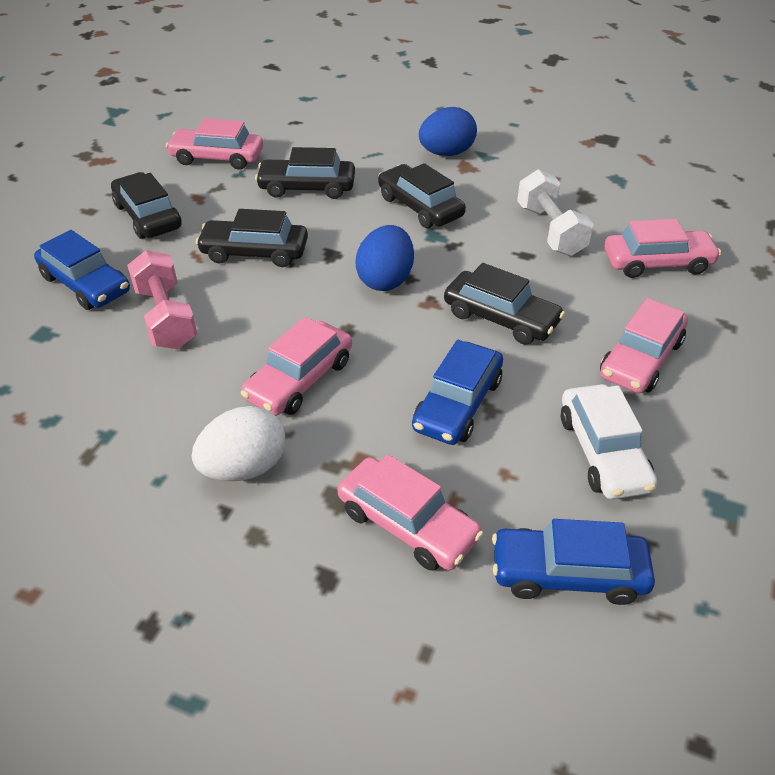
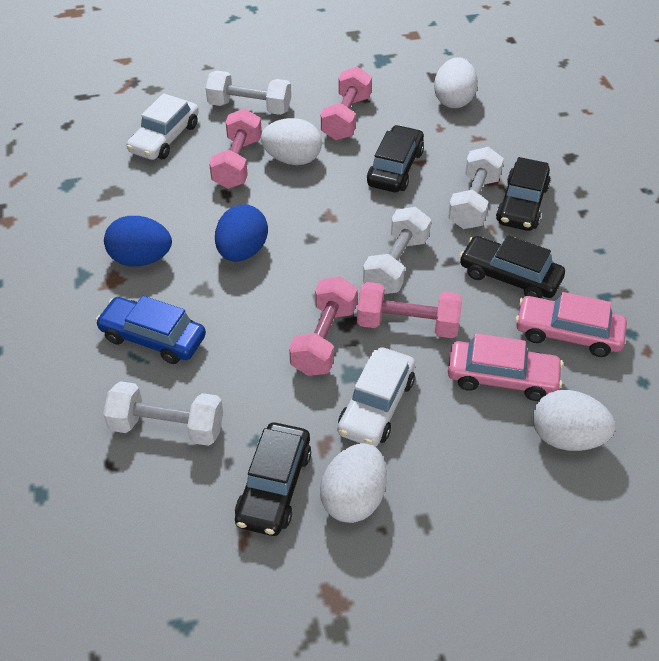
black car: [111,172,182,239] [196,209,308,267] [255,147,355,199] [378,163,466,228] [444,263,565,344] = 5 -> [235,423,311,536] [367,125,424,192] [459,235,565,298] [496,157,551,231] = 4
blue car: [34,230,130,310] [412,340,503,445] [492,519,655,605] = 3 -> [95,296,206,364] = 1
pink car: [166,118,263,170] [241,317,352,416] [338,454,483,571] [600,298,688,393] [604,219,721,278] = 5 -> [448,333,563,401] [515,292,627,357] = 2
pink dumbbell: [127,250,197,349] = 1 -> [209,109,262,189] [289,276,357,376] [321,67,372,141] [357,282,462,338] = 4
white car: [561,384,657,499] = 1 -> [127,93,199,160] [338,347,415,447] = 2
white dumbbell: [517,169,594,256] = 1 -> [103,381,223,446] [206,71,291,115] [363,207,431,294] [448,147,504,229] = 4
white egg: [192,406,285,481] = 1 -> [261,118,322,165] [320,443,387,523] [434,57,478,108] [533,390,615,451] = 4

